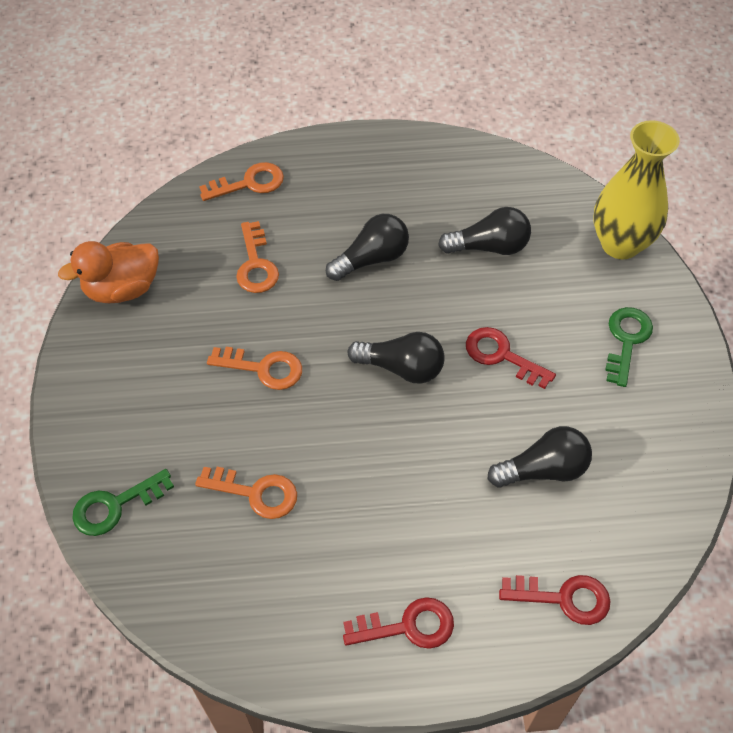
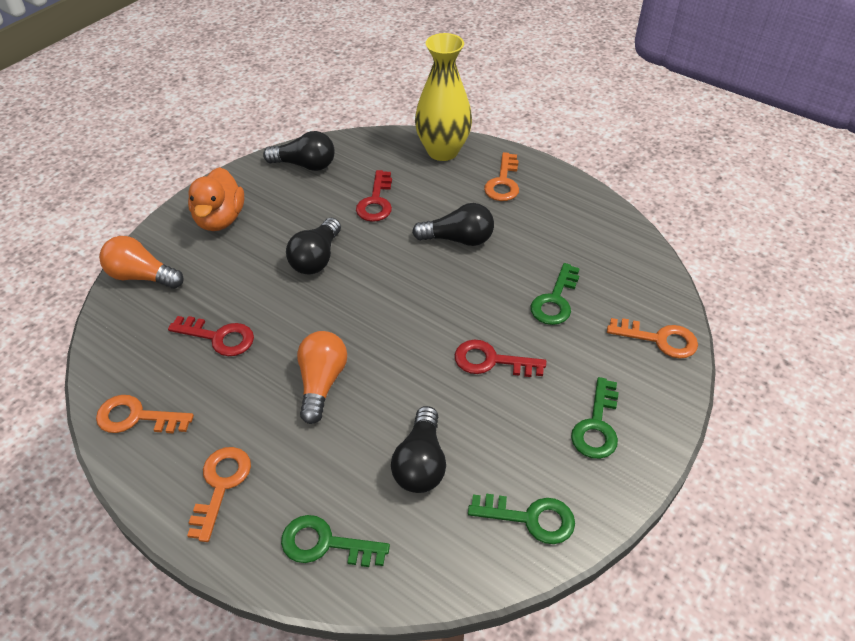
green key: [72,469,174,536] [605,307,653,387] = 2 -> [281,515,390,567] [468,494,575,544] [531,263,580,325] [571,377,619,459] = 4
orange light bulb: none = 0 -> [99,236,184,289] [297,331,347,424] = 2

